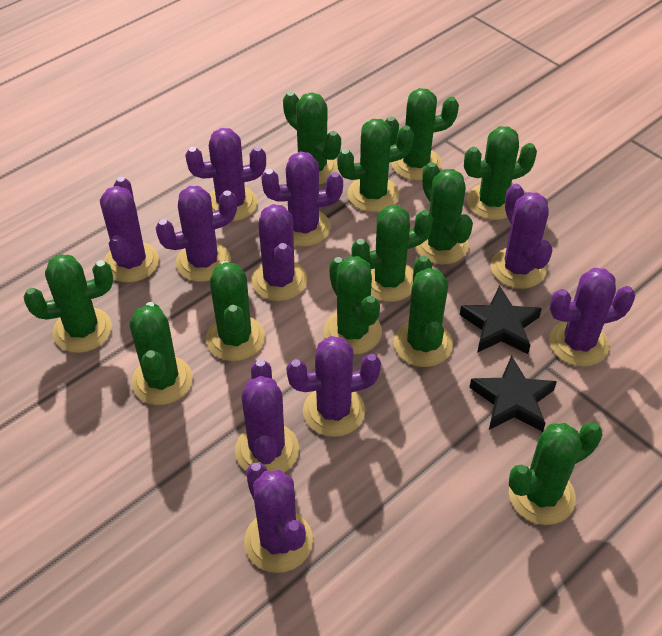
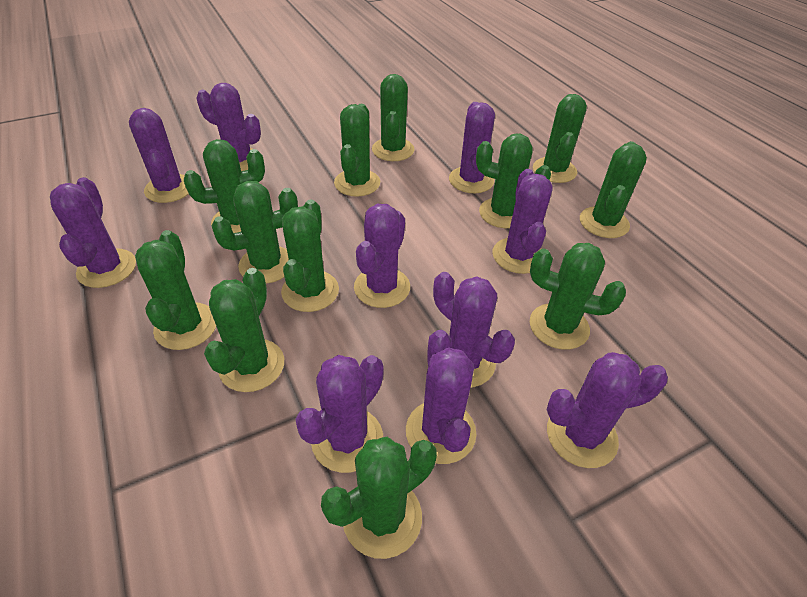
black star: [460,285,542,354] [469,355,557,432] = 2 -> none = 0

